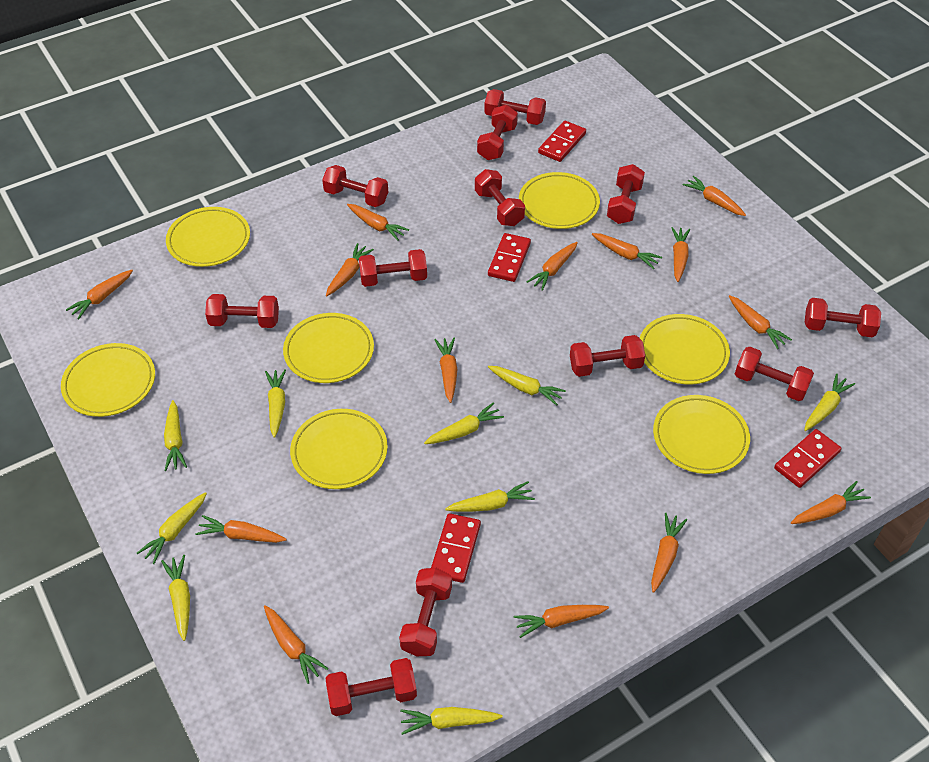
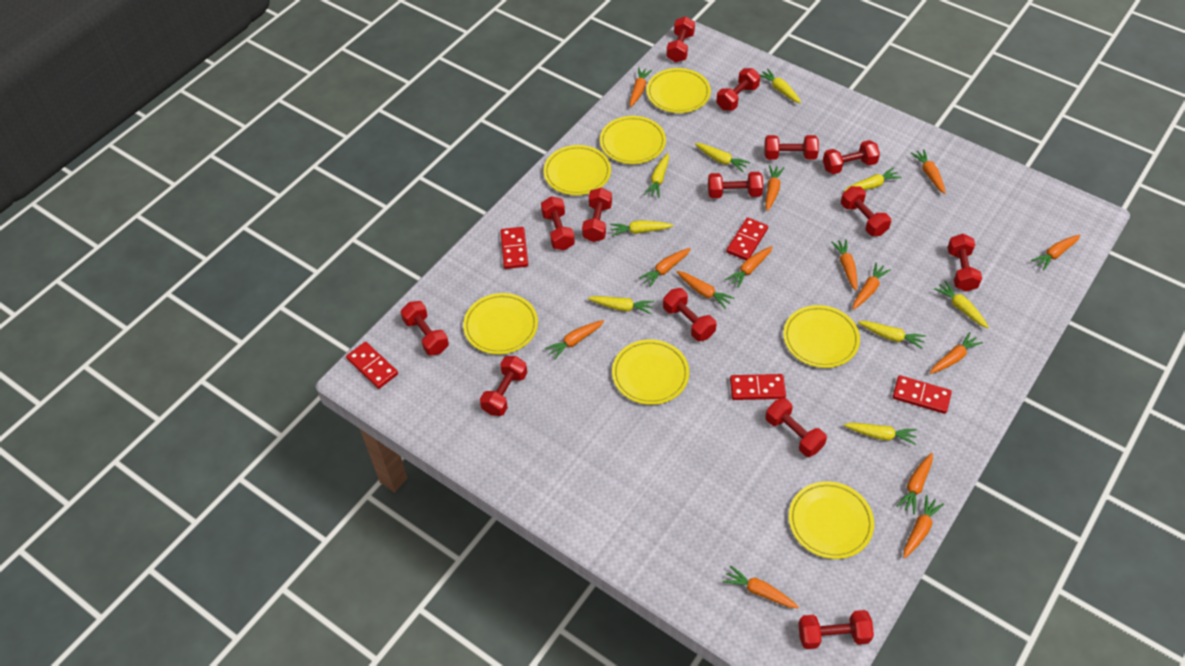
red domino: [431,513,481,583] [488,233,531,282] [538,121,586,162] [774,429,841,488] = 4 -> [346,342,398,389] [500,227,528,269] [726,217,768,260] [730,374,786,400] [893,375,952,414] = 5
red dumbbell: [205,294,279,328] [322,165,388,207] [325,658,417,716] [359,249,427,287] [399,568,452,656] [475,169,525,226] [477,105,518,160] [484,89,546,125] [570,335,645,377] [607,164,645,224] [735,347,814,401] [805,298,881,338] = 12 -> [401,301,449,356] [480,356,527,416] [541,196,575,250] [582,188,612,242] [663,288,716,341] [666,16,695,62] [708,172,763,198] [716,68,760,110] [764,135,819,160] [765,398,827,457] [798,610,874,649] [823,140,880,174] [841,186,891,236] [948,234,982,291] = 14

